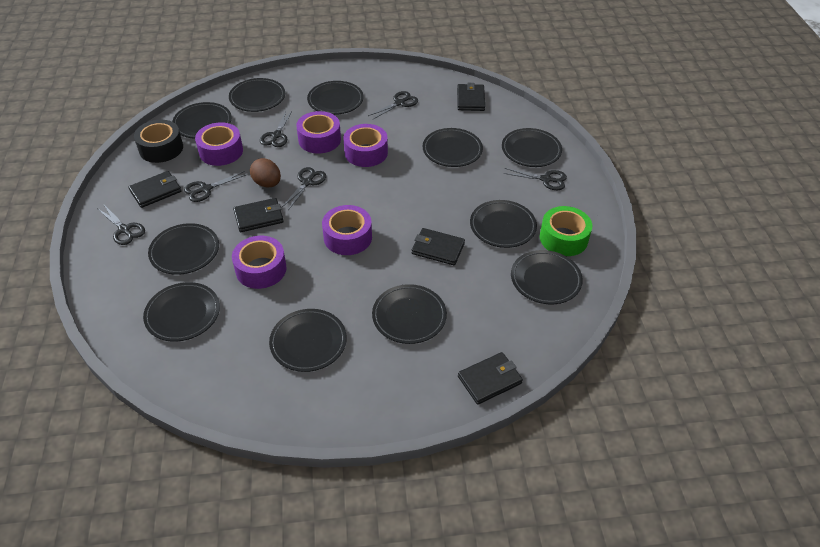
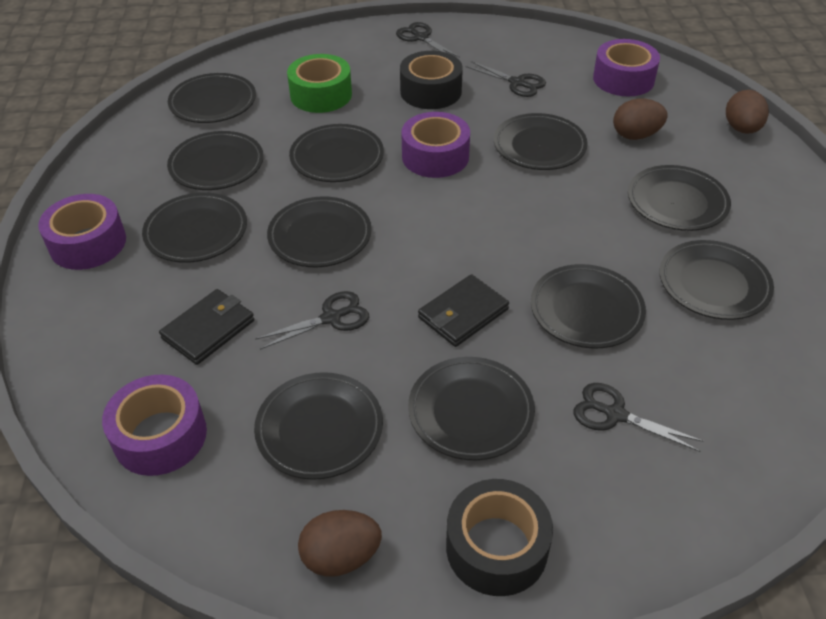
black scissors: [97,205,145,245] [184,171,247,202] [260,111,292,147] [282,167,326,209] [368,91,418,120] [503,168,567,190] = 6 -> [255,291,369,350] [396,22,460,58] [466,61,546,97] [573,383,704,452] = 4
black tape: [134,120,183,163] = 1 -> [400,51,463,109] [446,479,553,596] = 2
black wallet: [128,171,181,208] [233,198,284,232] [412,228,465,265] [457,83,485,111] [458,352,523,405] = 5 -> [159,289,254,365] [418,274,509,347] = 2
brown egg: [250,158,281,187] = 1 -> [298,510,382,577] [613,98,668,140] [726,90,769,134] = 3
purple tape: [195,122,243,166] [232,236,287,289] [296,111,341,154] [322,205,372,255] [343,124,388,167] = 5 -> [38,194,126,270] [102,375,207,476] [401,112,470,178] [593,39,660,96] = 4

